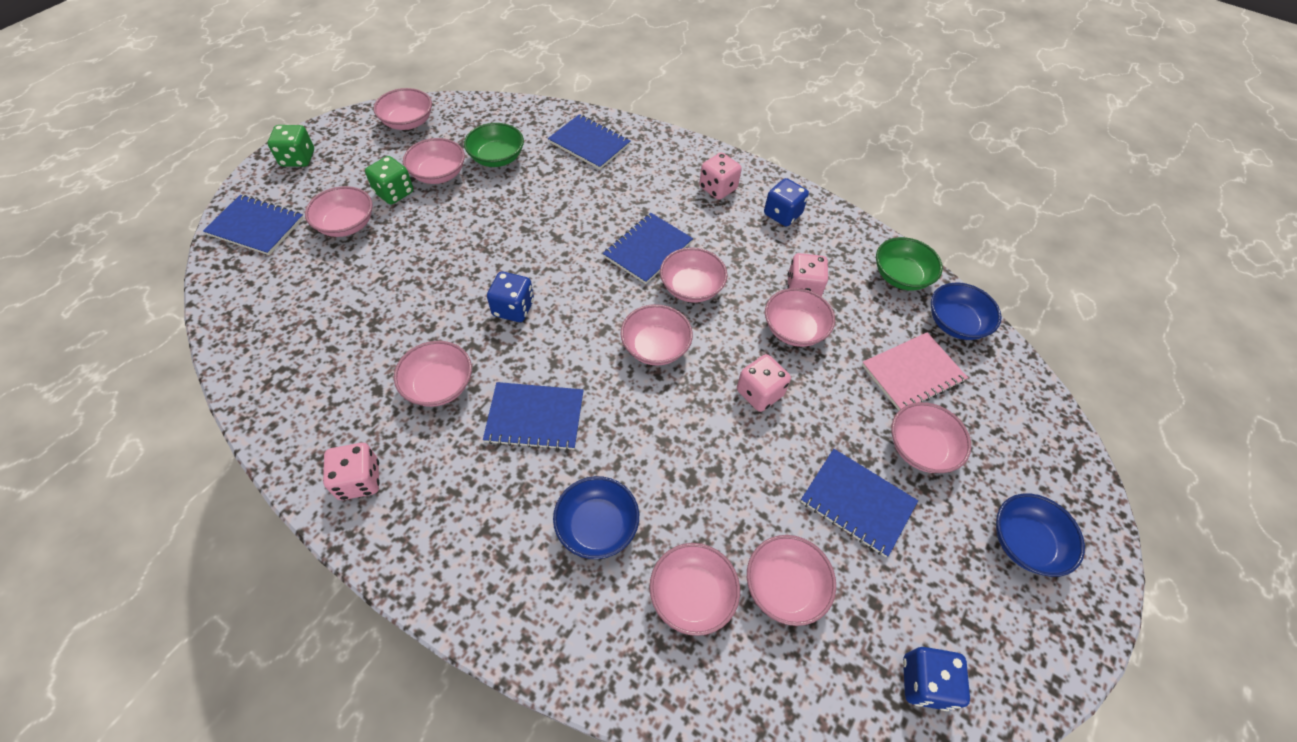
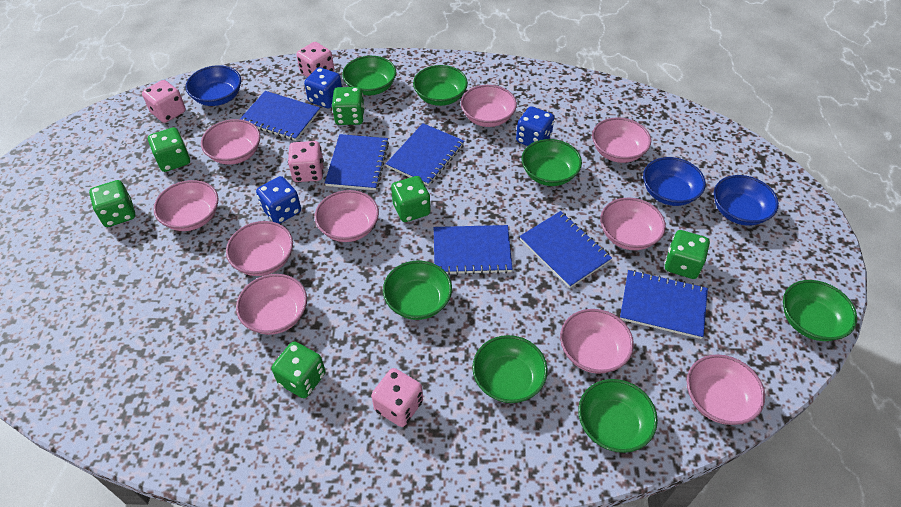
blue notebook: [203,195,304,255] [483,382,584,451] [548,114,630,169] [603,213,693,284] [801,449,918,557] = 5 -> [240,91,320,141] [325,134,389,190] [386,123,464,186] [434,225,513,275] [519,211,612,288] [620,270,708,339] = 6
green bowl: [464,123,524,167] [876,237,943,290] = 2 -> [342,56,396,95] [383,261,452,320] [413,65,468,106] [472,335,548,403] [521,139,582,186] [578,379,658,453] [783,280,857,341] = 7
green dice: [268,125,314,167] [365,156,414,205] = 2 -> [89,180,135,227] [148,127,190,172] [272,341,326,398] [332,87,365,125] [391,176,430,222] [665,230,710,279] = 6
pink notebook: [862,332,968,411] = 1 -> none = 0

